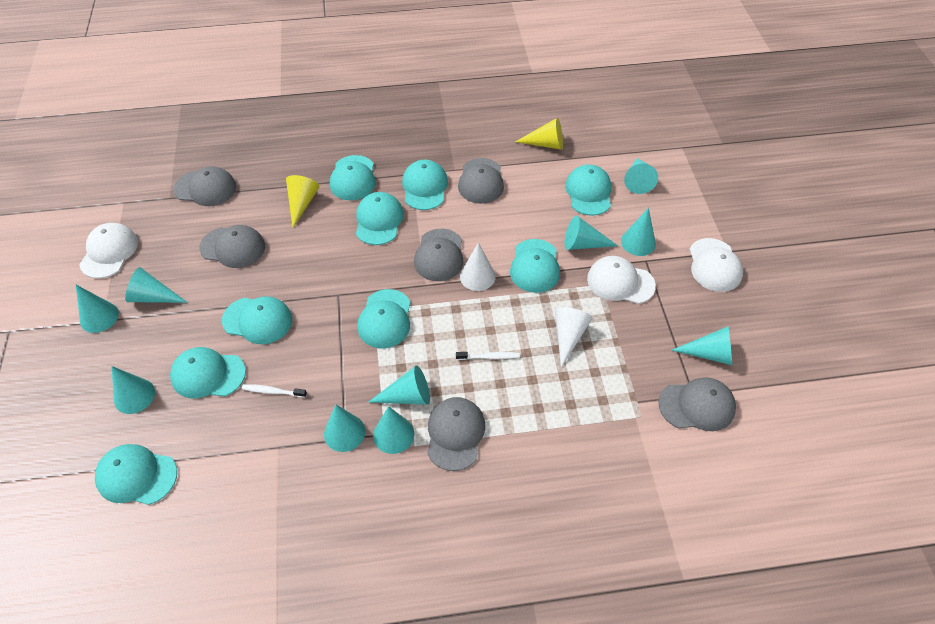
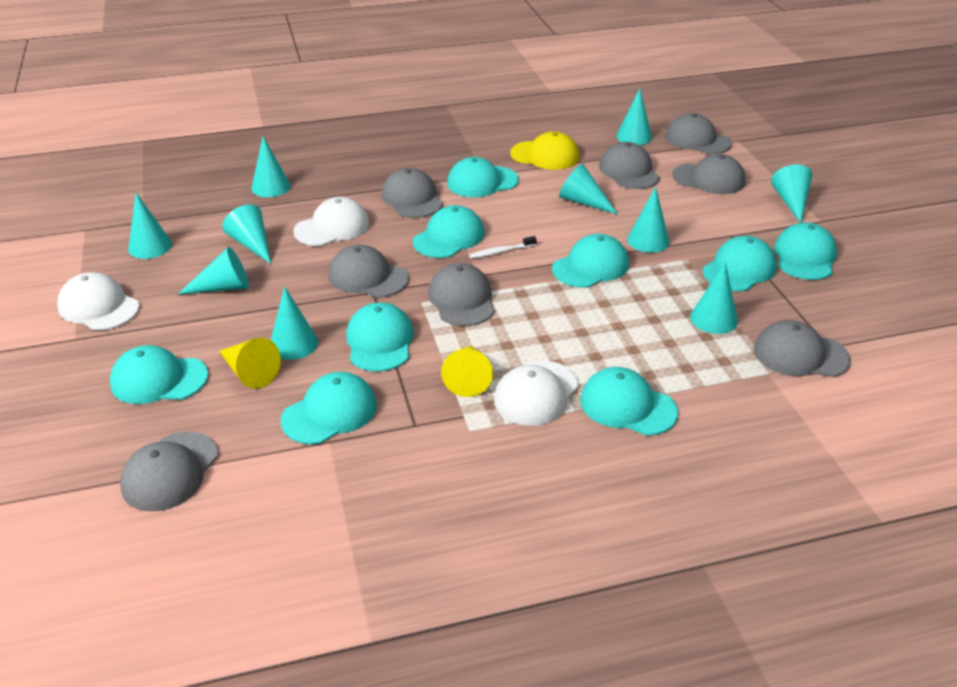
grey cap: [174,166,236,206] [199,225,265,268] [414,229,463,281] [427,397,485,471] [458,158,504,204] [658,377,736,431] = 6 -> [120,432,218,511] [328,245,409,298] [382,168,443,218] [428,263,495,326] [599,142,660,189] [665,113,732,154] [672,154,746,194] [754,320,851,377] = 8
white cone: [460,242,496,291] [555,307,593,367] = 2 -> none = 0
white toothbrush: [242,384,307,398] [456,352,520,360] = 2 -> [469,236,537,259] = 1
yellow cap: none = 0 -> [510,131,579,170] = 1

